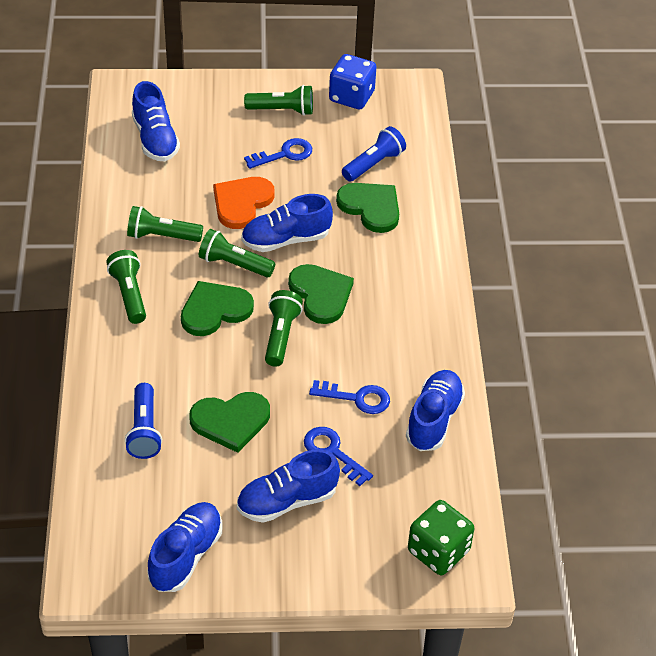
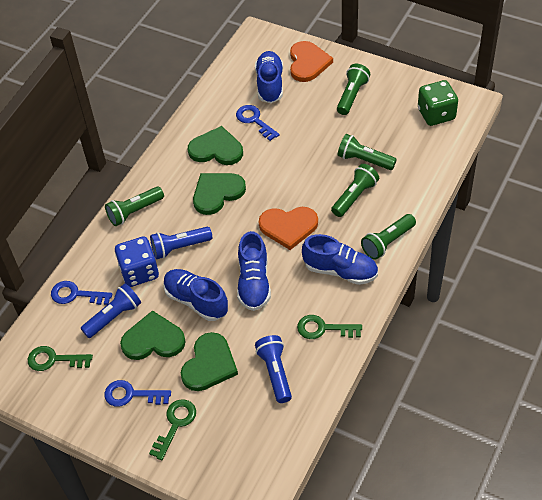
blue flashlight: [125,383,162,459] [342,126,406,182] = 2 -> [80,283,141,338] [150,227,212,259] [255,335,292,403] = 3
blue shoe: [132,81,180,161] [147,502,222,592] [237,449,340,523] [241,194,333,252] [406,370,465,451] = 5 -> [163,269,228,321] [237,231,271,311] [255,51,283,103] [302,234,378,285] = 4
green key: none = 0 -> [28,346,93,371] [149,399,196,460] [297,315,362,339] = 3
orange heart: [213,177,275,229] = 1 -> [259,207,318,250] [290,41,333,82] = 2

